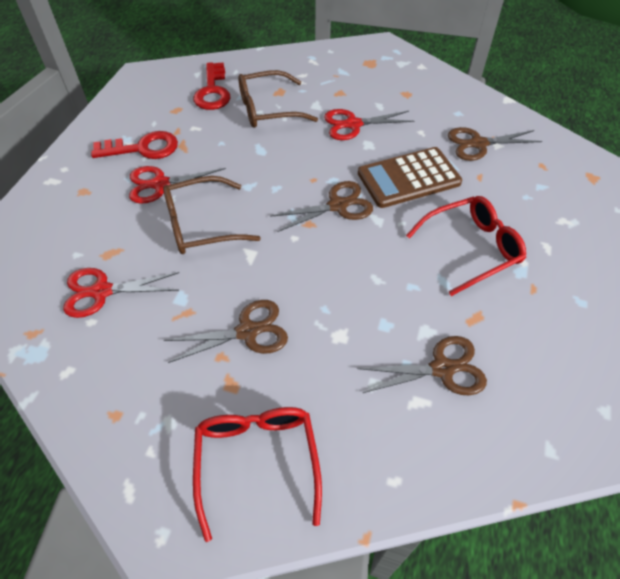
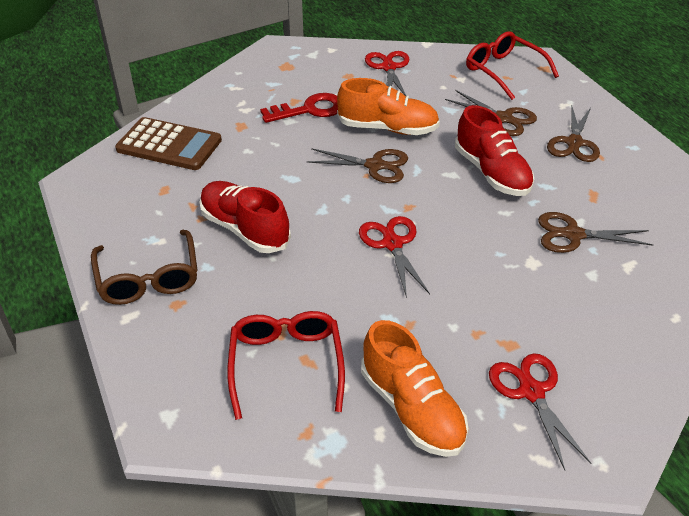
brown glasses: [163,176,261,254] [238,70,318,128] = 2 -> [91,230,198,305] = 1
orange shoe: none = 0 -> [337,78,440,135] [361,320,468,457] = 2
red key: [91,131,178,159] [193,62,230,110] = 2 -> [260,93,338,123] = 1
red shoe: none = 0 -> [200,181,291,253] [455,105,534,196] = 2

